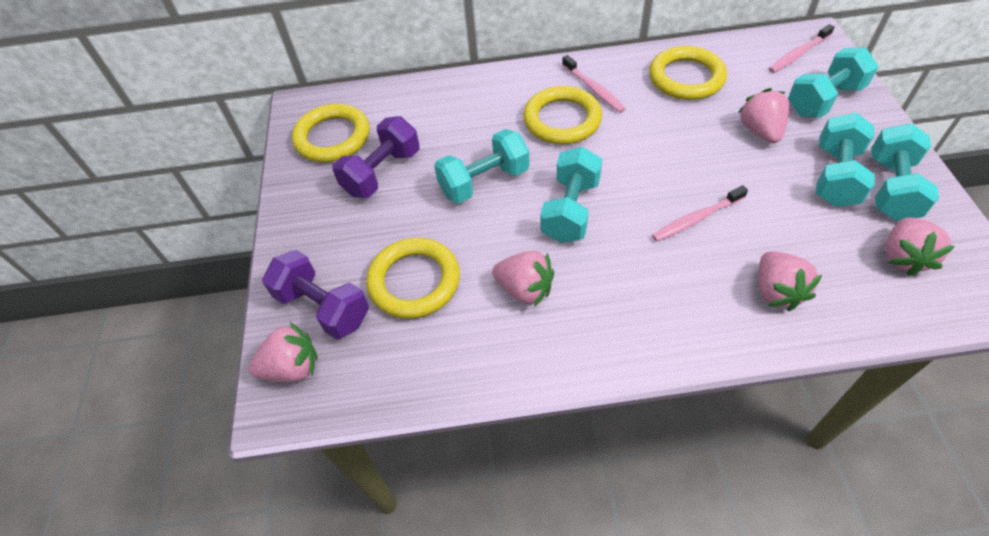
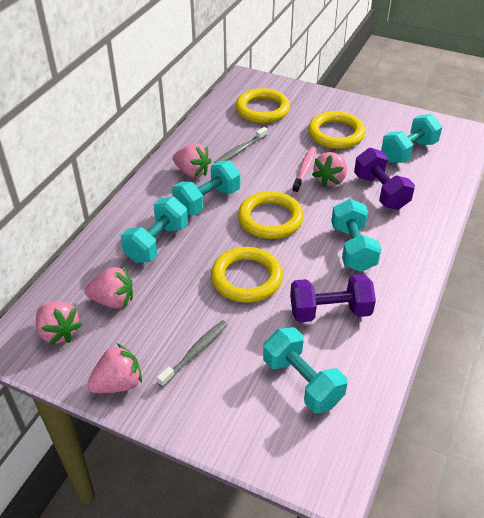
grey toothbrush: none = 0 -> [157,320,228,387] [214,127,268,163] = 2
pink toothbrush: [562,55,626,113] [652,185,748,242] [769,24,835,73] = 3 -> [292,147,316,194] = 1

